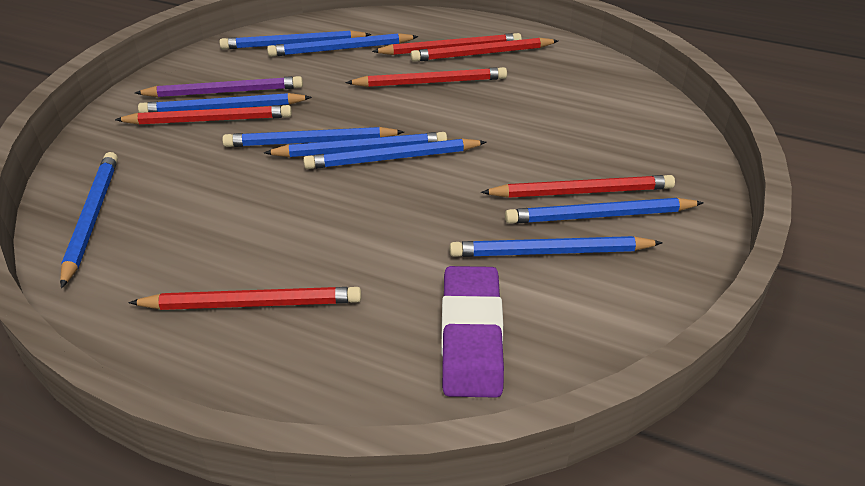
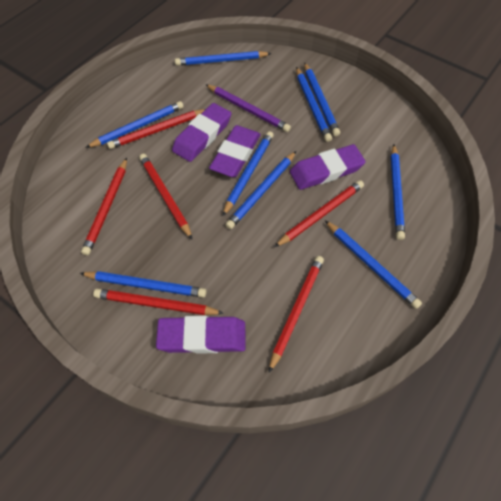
purple eraser: [441,266,504,398] = 1 -> [156,316,246,354] [172,103,231,162] [209,125,261,177] [290,144,366,190] = 4

